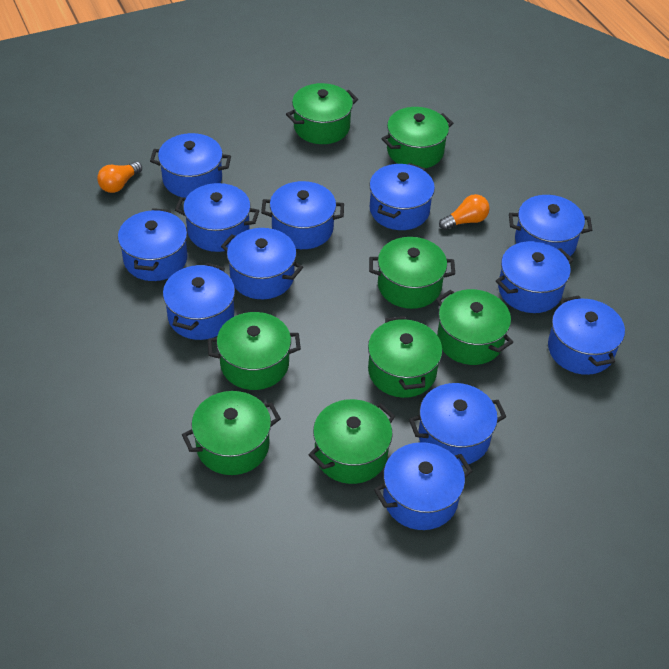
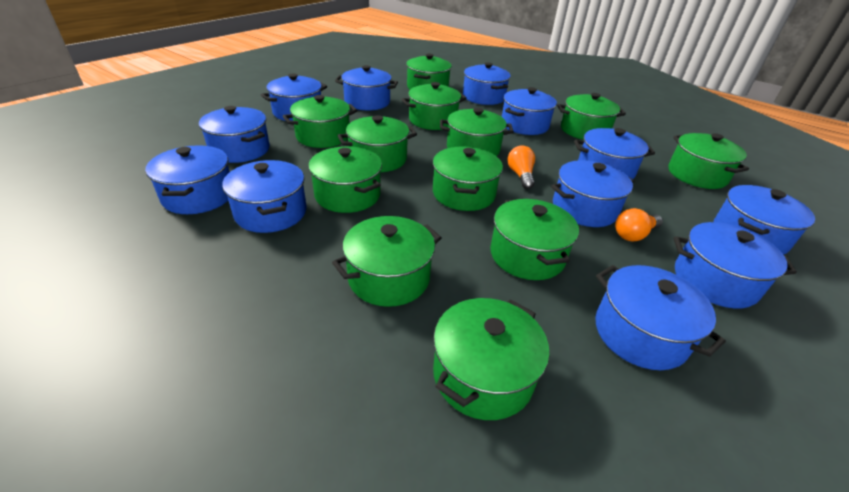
green pot: [182,391,281,475] [208,312,301,390] [286,83,358,144] [309,399,395,484] [368,316,442,398] [369,237,455,309] [381,107,453,168] [436,289,513,365] = 8 -> [283,95,357,148] [308,146,382,213] [332,216,441,307] [338,115,417,172] [401,82,467,130] [406,54,452,90] [433,146,503,211] [433,298,549,420] [440,108,514,156] [490,198,579,280] [557,93,626,140] [668,133,749,189] = 12

